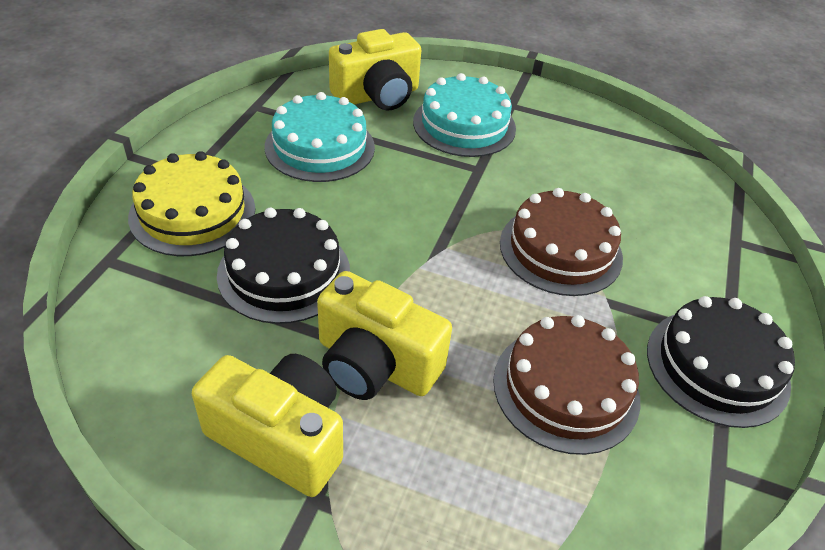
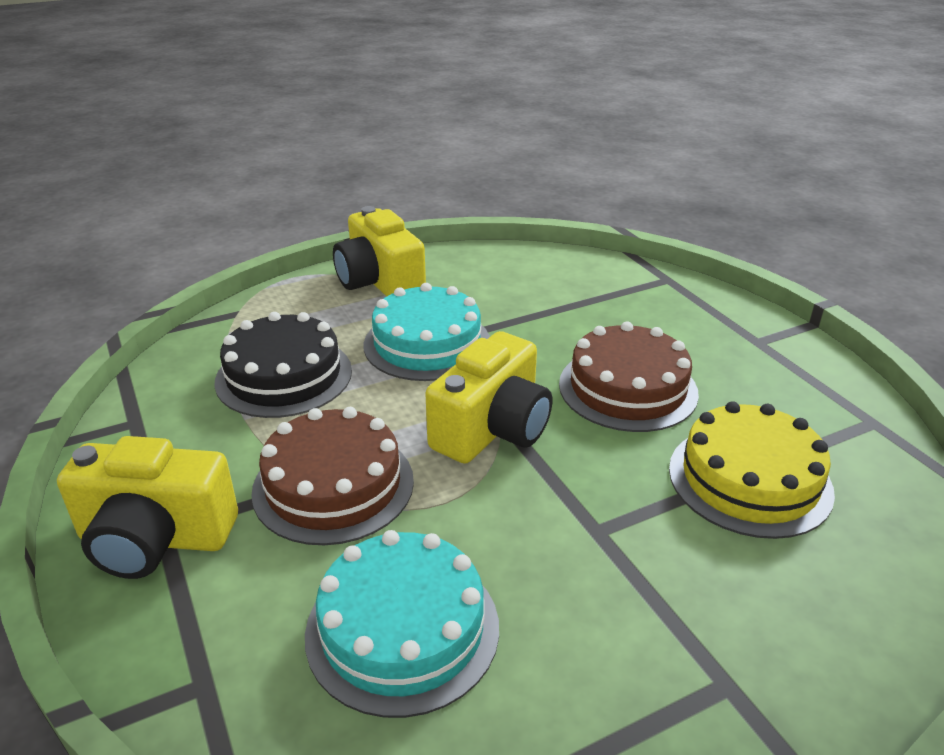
black cake: [217,208,350,324] [647,296,795,428] = 2 -> [214,312,352,418] = 1

